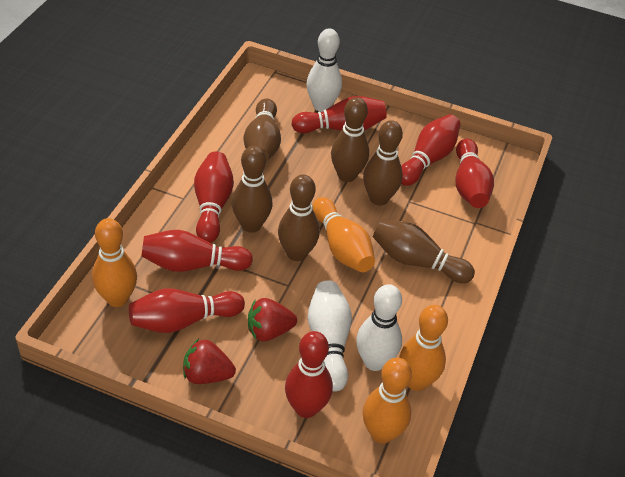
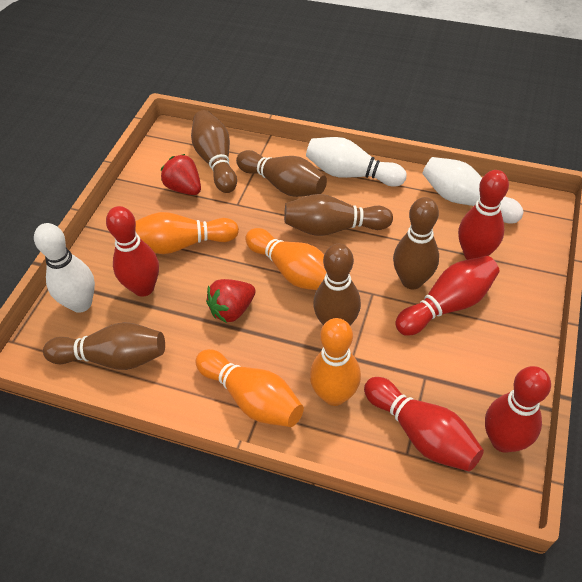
red bowling pin: [129,288,245,333] [141,230,253,272] [194,151,234,243] [285,331,333,418] [292,96,387,133] [401,114,461,186] [455,139,494,208] = 7 -> [106,206,159,297] [364,377,484,471] [395,256,499,336] [458,170,509,260] [485,366,551,453] = 5

